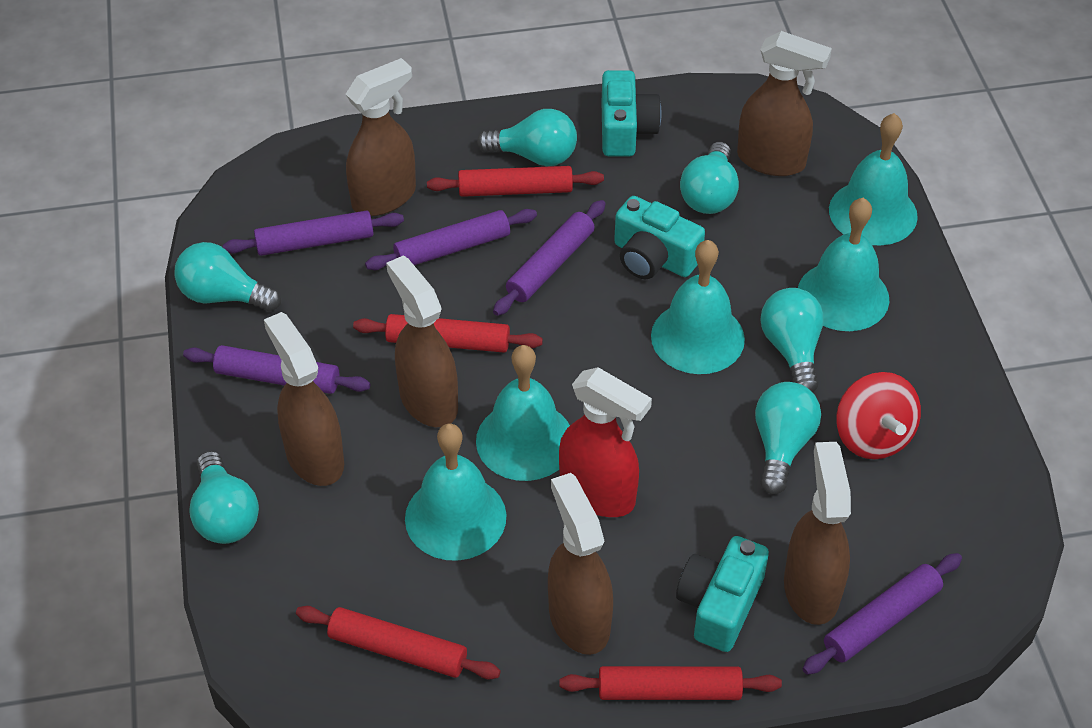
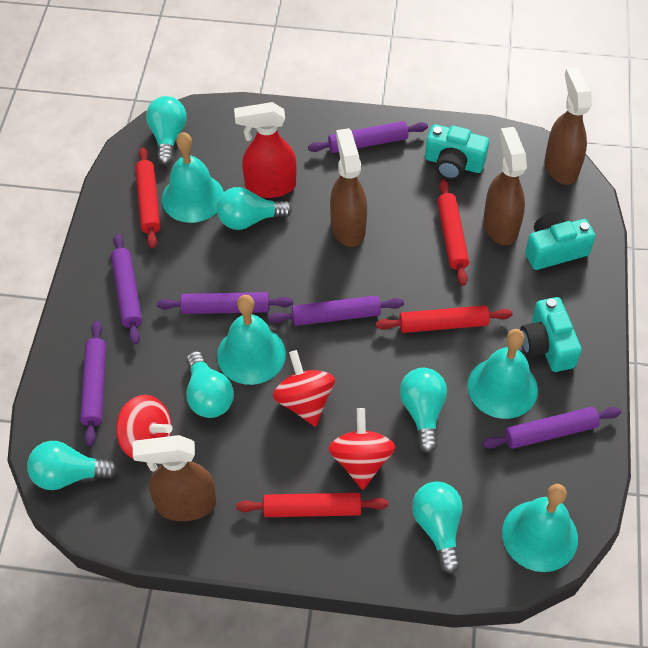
brown spray bottle: [264,312,344,486] [346,58,416,216] [386,255,458,427] [548,473,613,655] [737,31,832,176] [784,442,851,625] = 6 -> [133,435,217,521] [330,128,367,247] [483,127,527,245] [545,67,592,185] = 4
purple rolling pin: [183,345,370,394] [223,210,404,256] [365,209,537,270] [493,200,606,316] [803,553,962,675] = 5 -> [80,321,106,446] [111,234,142,344] [157,292,293,314] [268,296,404,326] [308,121,428,153] [482,407,621,449] = 6
red spinning top: [836,372,921,459] = 1 -> [116,395,173,459] [273,350,335,427] [328,408,395,490] = 3
turquoise bell: [405,423,507,561] [476,345,570,481] [651,240,745,374] [798,198,889,331] [829,113,918,246] = 5 -> [162,132,224,223] [217,295,286,385] [467,329,538,419] [502,484,578,572] = 4

